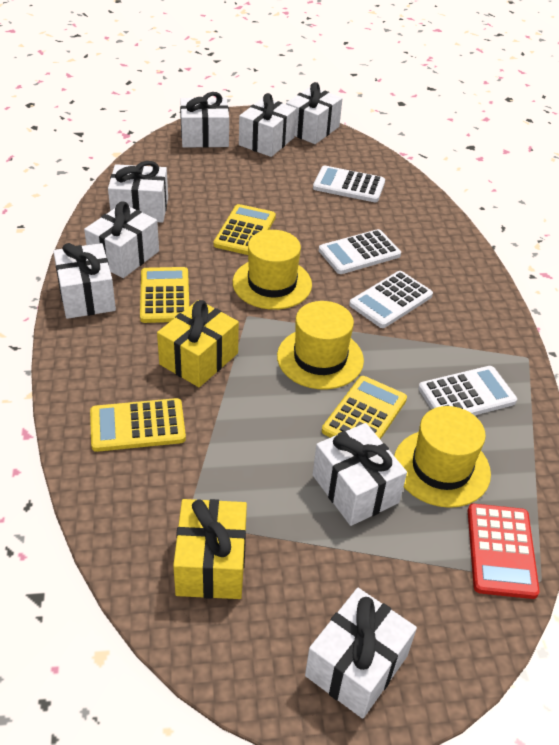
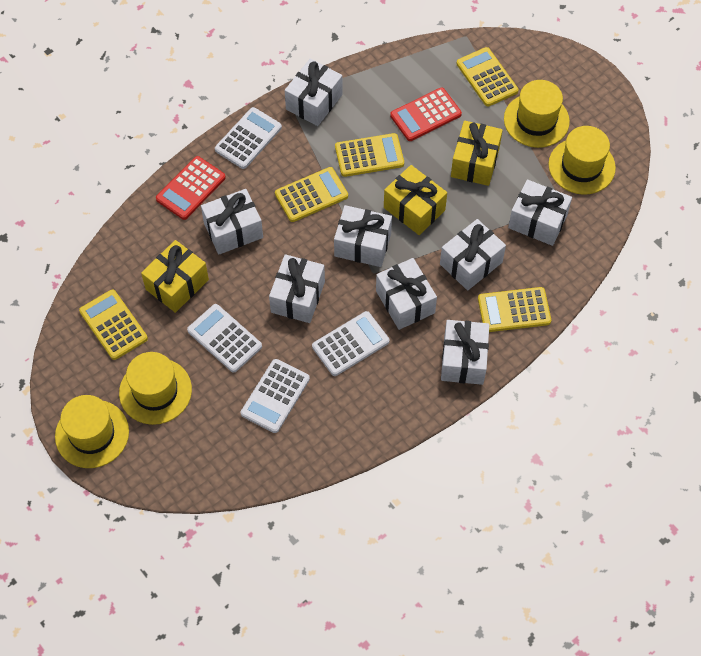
red calculator: [468,504,540,599] = 1 -> [156,156,226,220] [390,88,462,141] = 2
yellow calculator: [90,398,186,452] [140,267,189,323] [214,204,276,255] [322,376,407,439] = 4 -> [79,290,148,360] [275,167,348,222] [335,133,404,177] [456,47,518,107] [478,287,551,332] = 5
yellow gift: [157,300,239,387] [173,499,247,599] = 2 -> [141,240,209,313] [384,165,447,235] [451,121,503,186] = 3
yellow hat: [233,230,312,310] [277,301,364,389] [394,406,491,508] = 3 -> [55,395,129,468] [119,352,192,425] [504,80,570,148] [548,126,616,195] = 4

